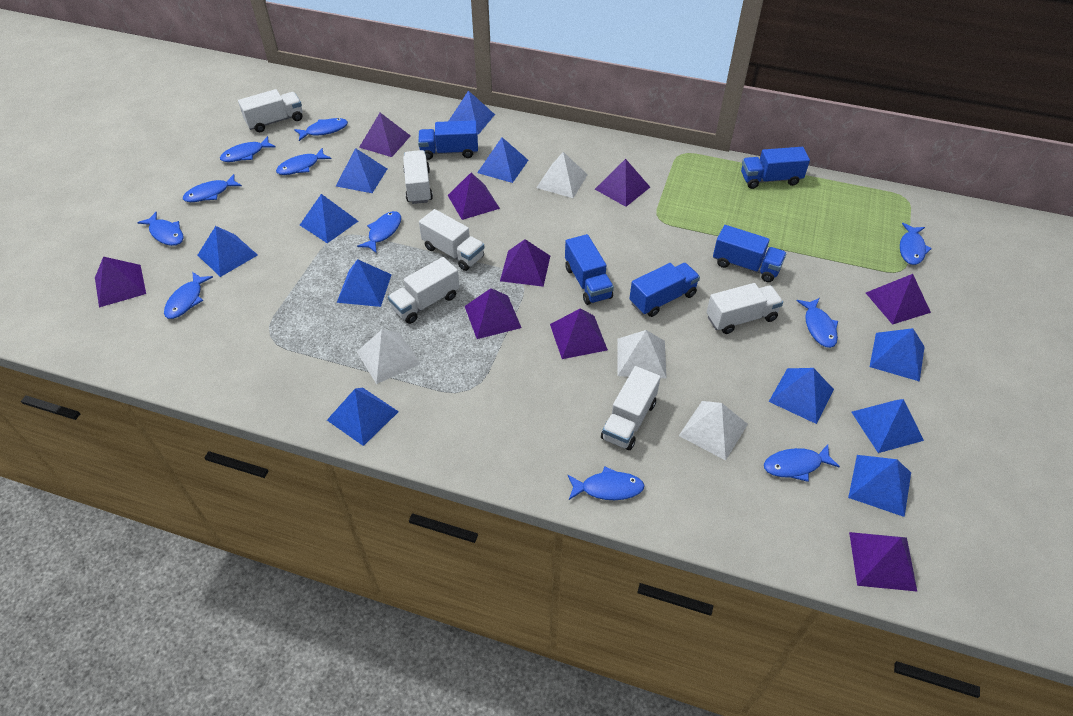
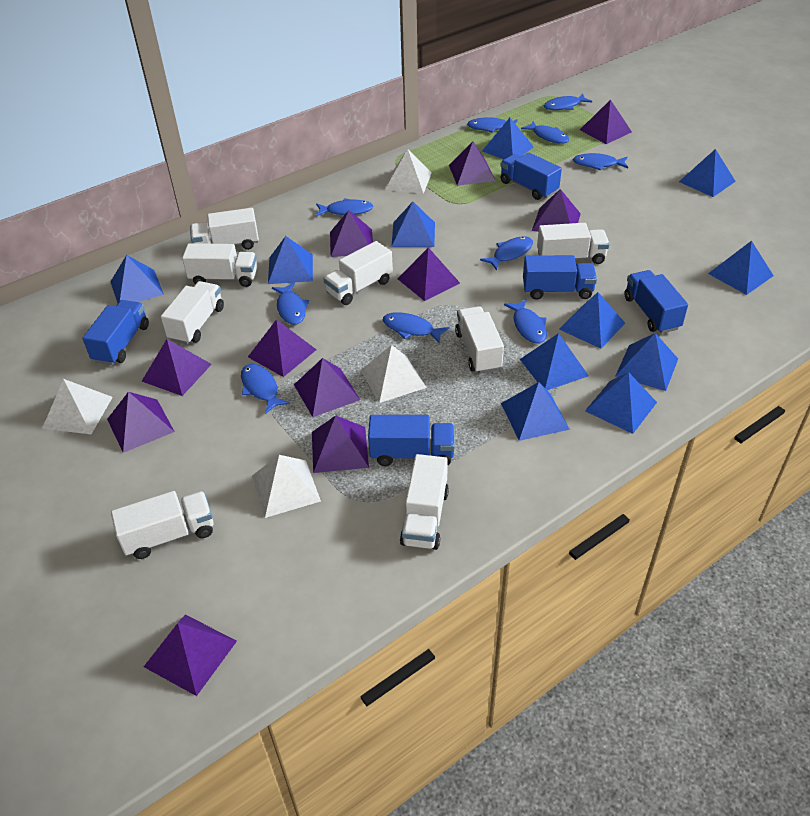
blue fish: [137,212,184,246] [164,272,213,319] [183,174,242,202] [220,136,276,162] [276,148,332,175] [294,118,348,141] [357,211,401,253] [568,467,645,500] [764,444,840,482] [797,298,838,348] [900,223,932,265] = 11 -> [241,364,290,414] [272,283,309,325] [316,198,373,216] [383,312,450,344] [467,117,518,133] [480,236,533,270] [504,299,547,344] [521,121,569,144] [544,94,592,110] [573,153,628,171] = 10
purple pyramid: [95,257,146,307] [359,113,410,157] [448,173,500,220] [465,288,521,339] [500,239,550,287] [550,309,608,359] [595,159,650,207] [849,532,917,591] [866,274,931,325] = 9 -> [107,392,175,453] [142,339,212,396] [144,614,237,696] [248,319,317,377] [294,358,360,417] [312,416,369,473] [330,210,373,257] [398,247,460,301] [449,141,495,186] [532,189,581,232] [580,100,632,144] = 11
white truck: [238,89,303,132] [388,257,460,324] [403,150,433,204] [419,209,485,271] [601,366,661,450] [707,283,783,334] = 6 -> [111,491,214,559] [161,281,224,344] [182,243,257,287] [190,208,259,250] [323,241,393,305] [400,454,449,550] [455,306,504,374] [537,223,610,264] = 8

